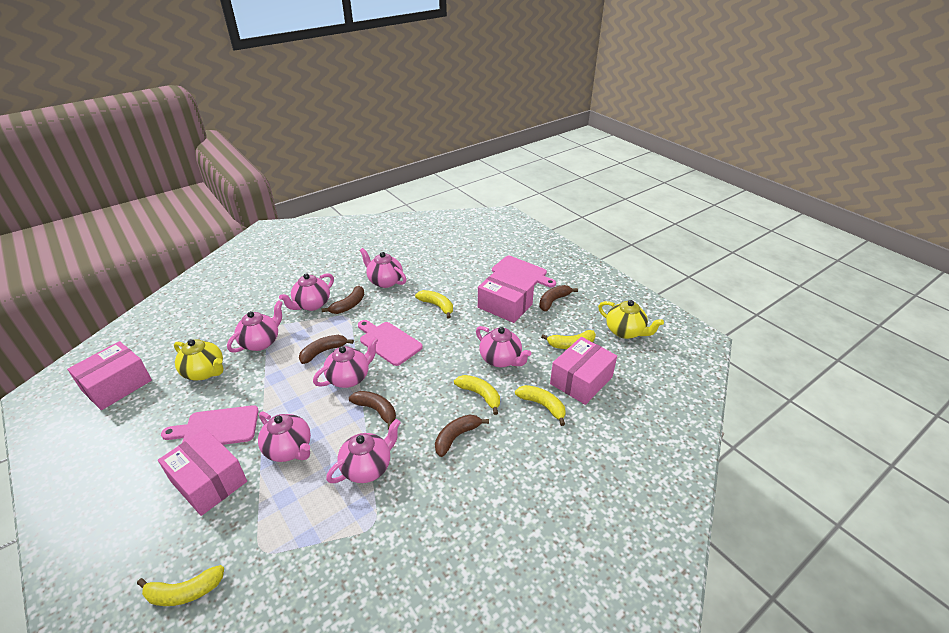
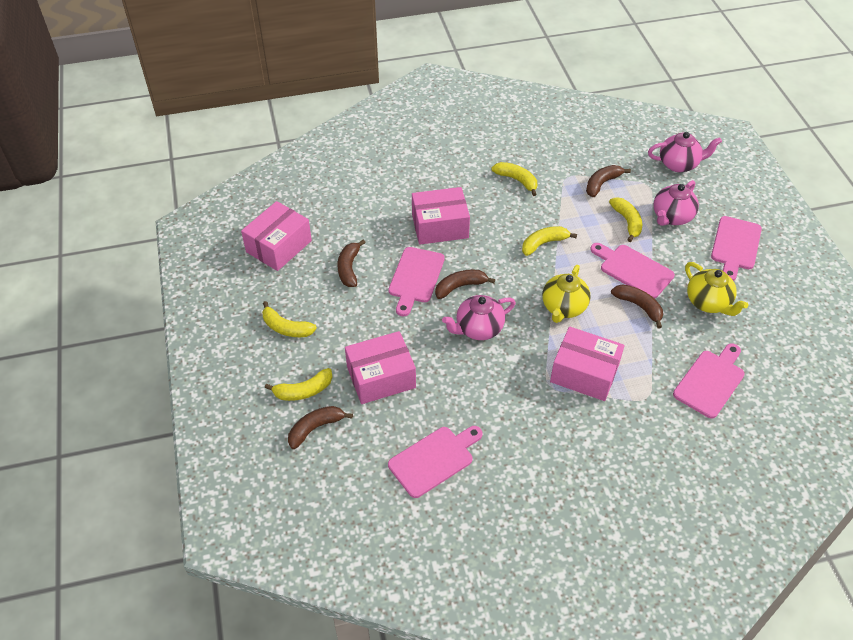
pink cutting board: [161,405,259,445] [358,320,423,366] [492,256,556,287] = 3 -> [388,247,445,316] [388,426,483,498] [590,243,675,299] [673,343,745,419] [711,216,762,281] = 5
pink teapot: [227,300,283,353] [258,412,311,462] [279,273,334,311] [313,337,378,388] [326,419,401,483] [360,248,407,288] [476,326,532,367] = 7 -> [442,295,516,340] [648,132,722,172] [653,180,699,226] = 3

